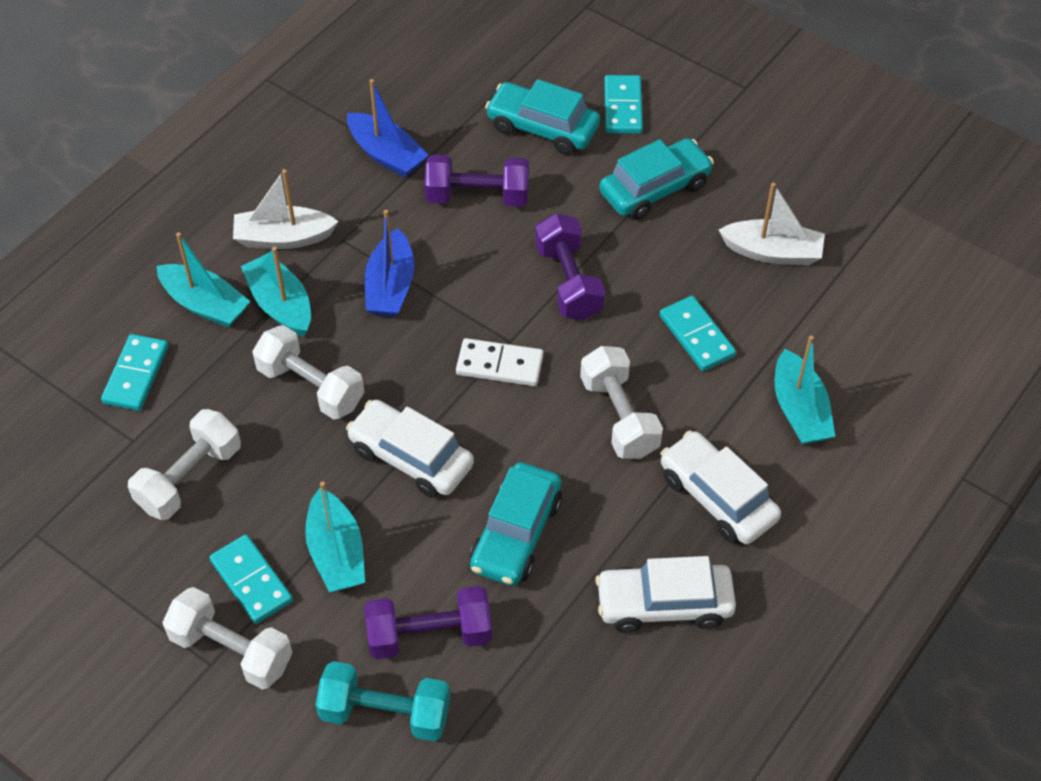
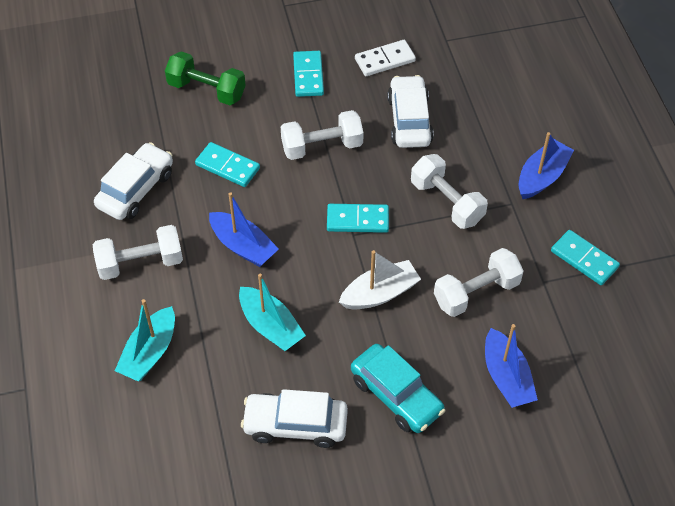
blue boat: [347,79,429,178] [365,210,414,317] = 2 -> [209,192,279,267] [485,324,538,408] [519,132,574,199] = 3
green dumbbell: none = 0 -> [165,51,246,105] = 1
purple dumbbell: [364,586,492,659] [424,155,529,207] [535,213,605,320] = 3 -> none = 0
turquoise boat: [157,232,251,328] [241,246,311,337] [305,481,365,592] [775,335,835,445] = 4 -> [115,299,175,381] [239,274,306,351] = 2
turquoise car: [470,462,562,586] [485,79,600,155] [599,138,714,220] = 3 -> [351,344,445,433] = 1
turquoise dumbbell: [316,661,450,742] = 1 -> none = 0
white boat: [233,169,339,249] [719,183,825,265] = 2 -> [339,250,421,310] = 1

